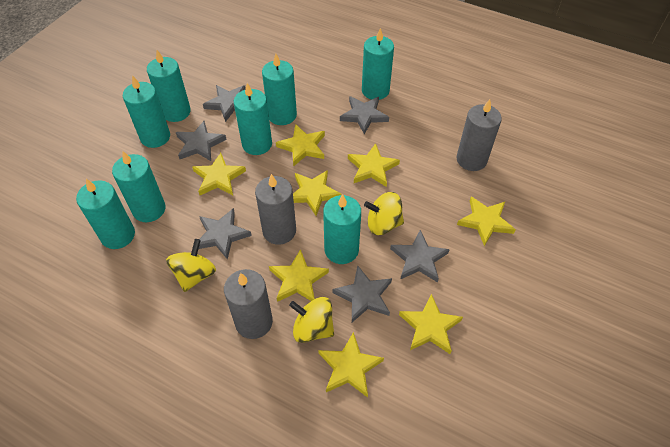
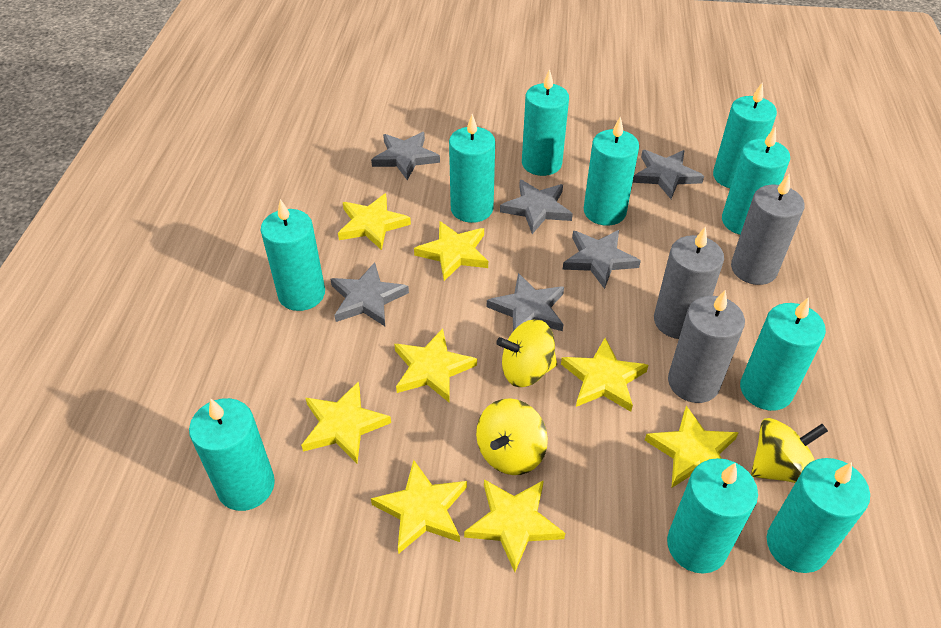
turquoise candle: [76,179,135,249] [112,151,166,222] [123,75,170,148] [147,50,191,122] [234,83,272,155] [262,53,297,125] [323,194,361,264] [362,28,394,100] = 8 -> [189,398,275,511] [261,199,325,311] [449,114,495,223] [522,69,569,176] [584,116,639,226] [667,458,758,573] [713,82,777,188] [722,126,790,235] [740,297,826,411] [767,458,870,573] = 10

